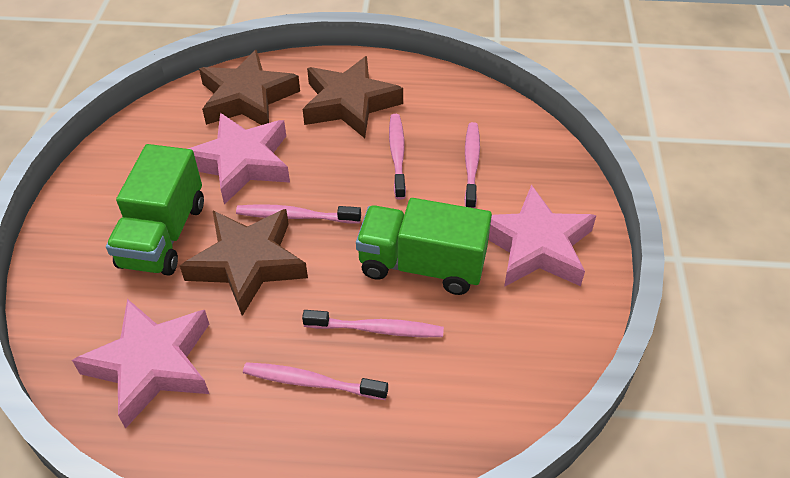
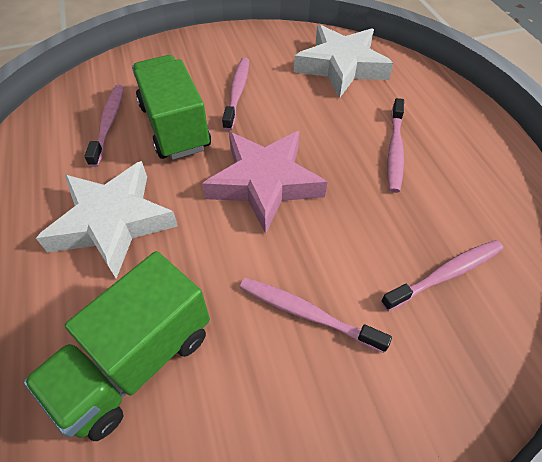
brown star: [180,209,308,316] [199,50,300,125] [303,56,403,138] = 3 -> none = 0
pink star: [72,299,209,429] [188,113,290,205] [488,185,596,287] = 3 -> [202,131,327,234] = 1
white star: none = 0 -> [36,161,178,278] [294,25,393,98] = 2

